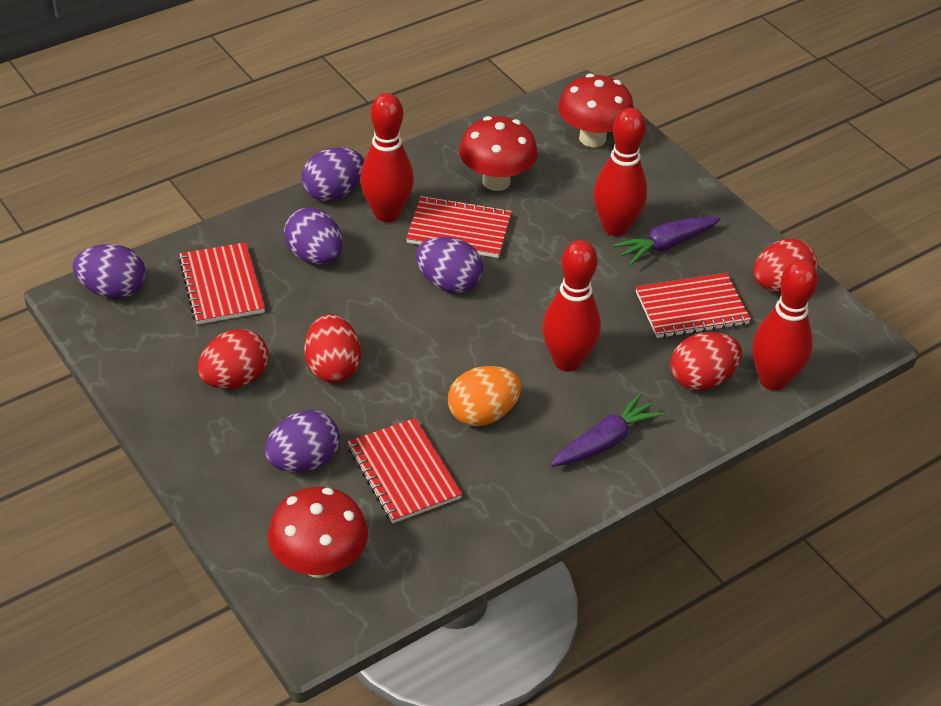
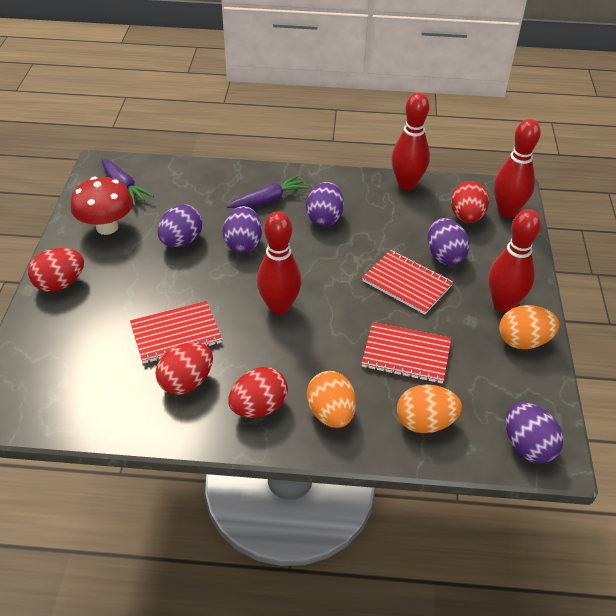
orange egg: [448,366,521,427] = 1 -> [307,371,356,428] [397,385,462,433] [499,305,559,349] = 3
red mushroom: [268,487,368,578] [459,116,538,191] [558,74,634,147] = 3 -> [71,177,133,235] = 1
red notebook: [178,242,265,324] [348,418,462,523] [406,196,512,258] [636,273,751,338] = 4 -> [130,301,222,364] [361,322,451,384] [362,250,453,314] = 3

